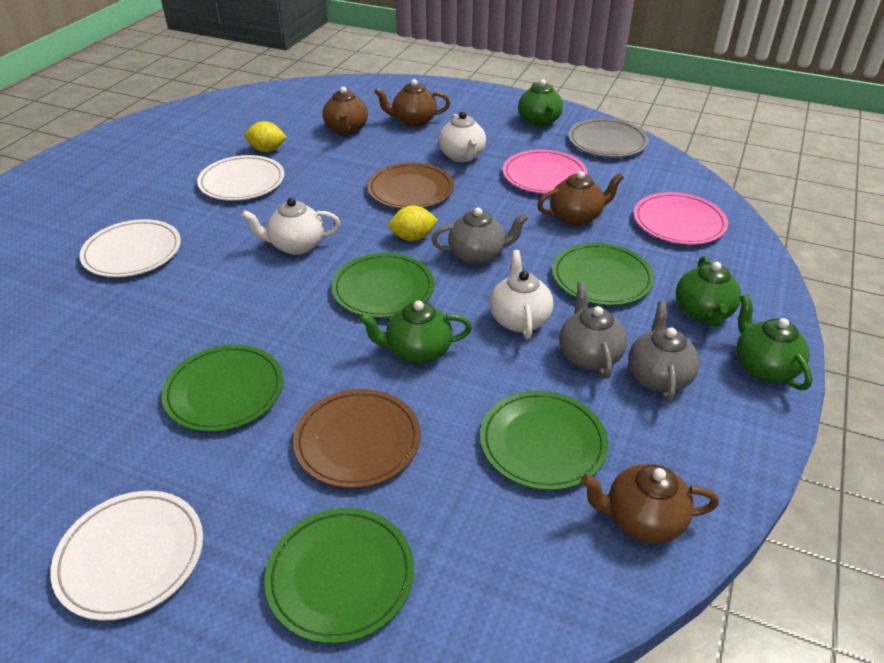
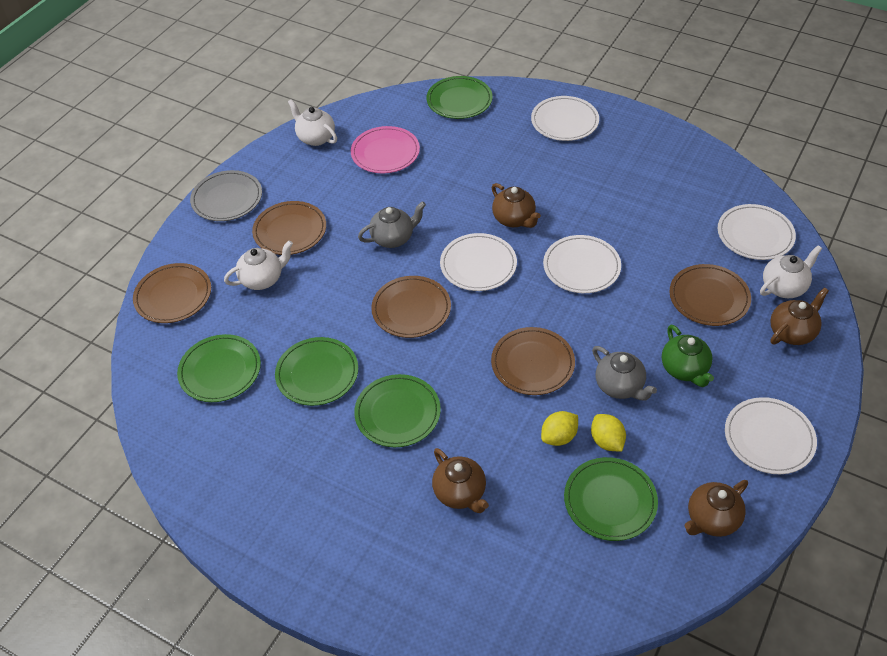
brown plate: [293,389,421,488] [367,163,454,209] = 2 -> [133,263,211,323] [252,201,326,255] [371,276,451,338] [491,327,575,395] [670,264,751,326] = 5
green teapot: [359,300,472,364] [518,79,563,127] [676,256,741,327] [736,294,813,390] = 4 -> [662,325,714,387] = 1
grey teapot: [432,208,528,265] [559,282,627,379] [628,301,700,402] = 3 -> [358,201,426,248] [592,346,657,400] = 2
pink plate: [503,149,588,194] [634,192,728,245] = 2 -> [351,126,420,173] = 1
white plate: [50,491,203,621] [79,219,181,277] [197,155,285,201] = 3 -> [440,233,517,291] [531,96,599,141] [543,235,621,293] [718,204,796,260] [725,397,817,474] = 5

